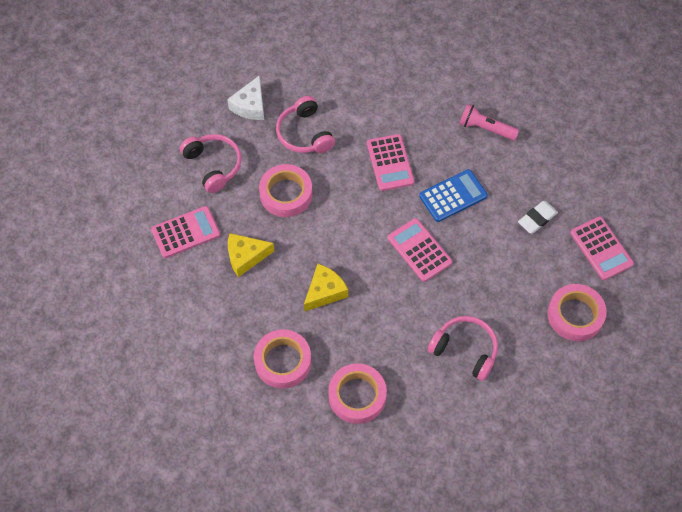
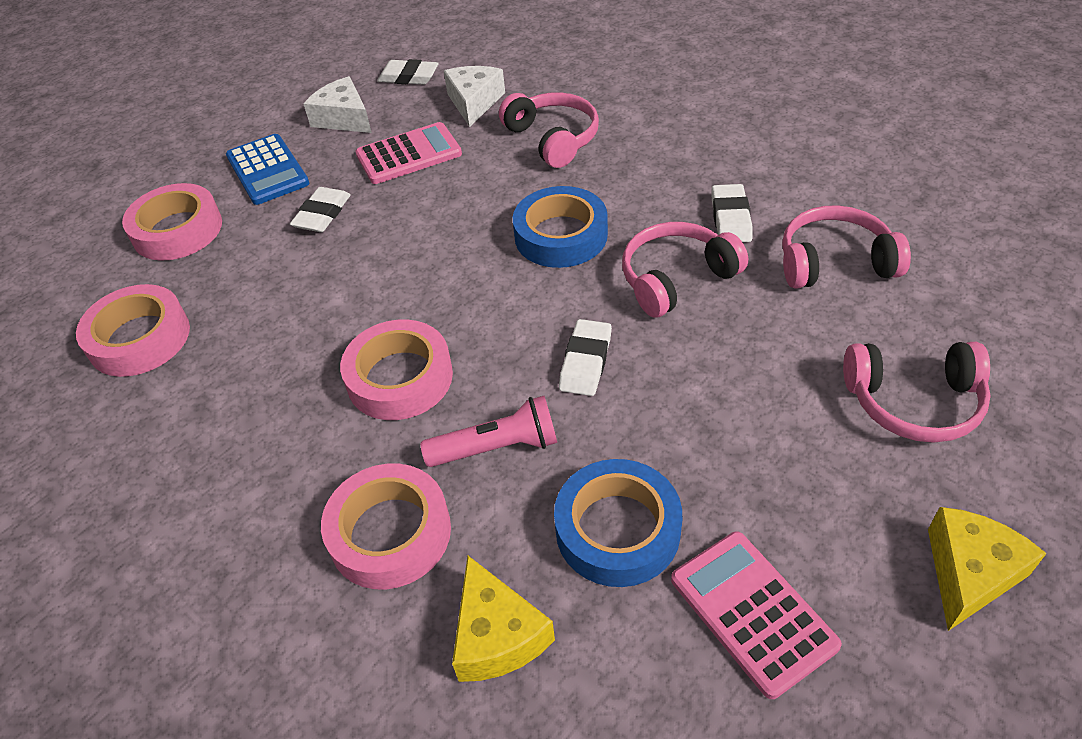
blue tape: none = 0 -> [513,186,608,268] [554,459,682,587] = 2
pink calculator: [151,206,220,258] [367,134,414,191] [388,218,452,282] [570,217,634,280] = 4 -> [355,122,462,184] [671,532,842,699] = 2
pink headphones: [180,134,242,193] [276,96,335,153] [428,316,498,381] = 3 -> [499,92,599,168] [622,222,748,318] [782,205,911,289] [843,342,991,443] = 4
white cheese: [227,75,264,120] = 1 -> [304,76,372,133] [444,66,505,127] = 2
white eraser: [518,201,558,234] = 1 -> [290,187,351,232] [377,59,439,85] [559,319,612,396] [712,184,753,242] = 4

